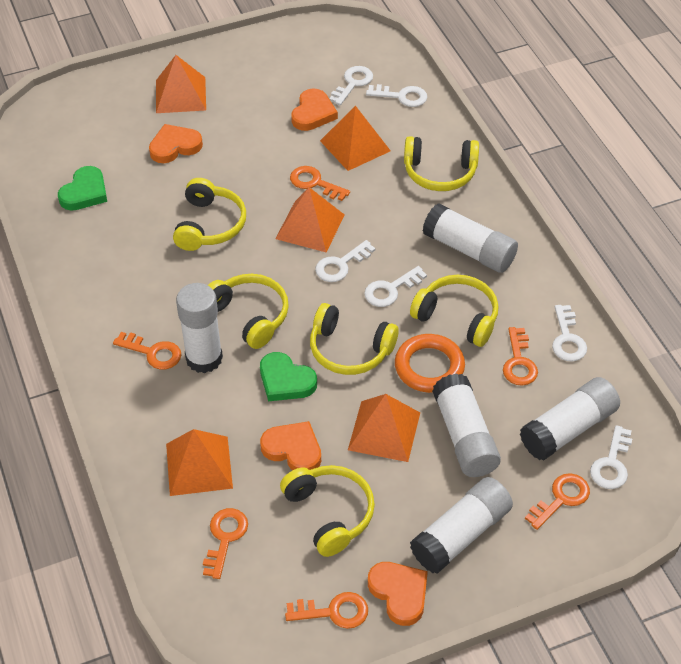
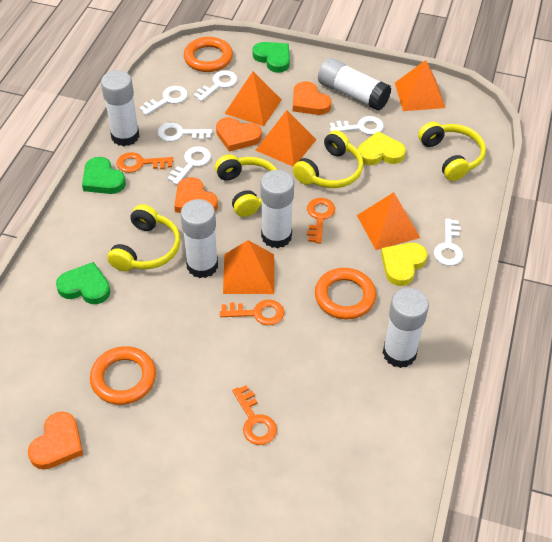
green heart: [58,166,107,211] [260,352,317,401] = 2 -> [56,262,111,304] [82,157,126,194] [253,42,290,73] = 3
orange key: [113,332,181,370] [203,508,248,579] [285,592,368,629] [290,166,350,201] [503,327,538,386] [525,473,590,530] = 6 -> [116,152,173,173] [220,300,284,325] [232,385,277,445] [307,198,335,244] = 4
orange ring: [395,334,465,393] = 1 -> [90,346,156,405] [184,37,233,72] [315,268,376,319] = 3
yellow headphones: [173,178,246,251] [208,274,289,349] [280,465,375,557] [310,303,399,375] [404,136,479,191] [410,275,498,347] = 6 -> [107,204,180,271] [215,155,277,217] [293,130,363,188] [418,122,486,181] = 4
yellow heart: none = 0 -> [358,131,406,165] [381,243,427,286] = 2

